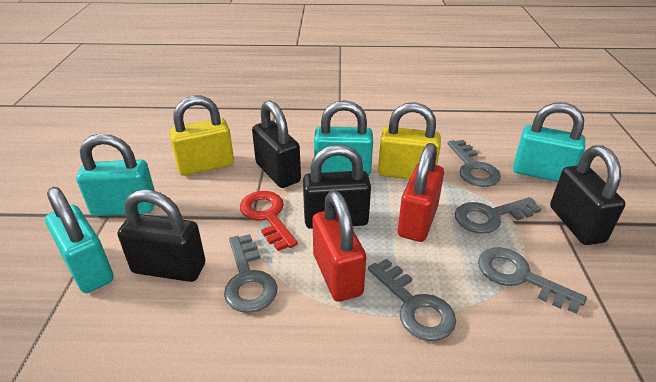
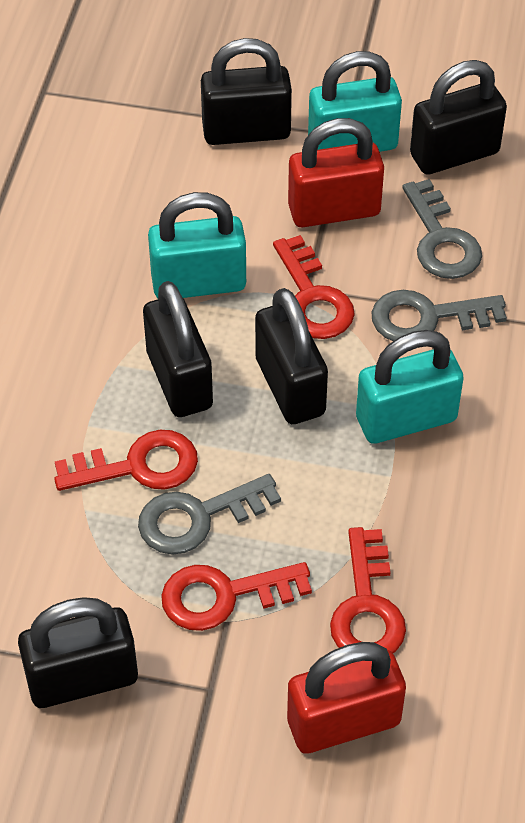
black padlock: [118,190,206,282] [252,100,301,188] [303,144,371,229] [550,145,625,245] = 4 -> [18,597,138,708] [143,281,213,417] [201,38,292,145] [255,288,328,424] [410,60,507,175] = 5
grey key: [224,234,278,313] [368,258,456,341] [448,140,501,187] [455,197,541,233] [478,247,587,314] = 5 -> [138,474,281,555] [371,290,507,341] [402,179,482,279] = 3
red key: [240,191,298,251] = 1 -> [54,430,198,491] [161,562,312,631] [273,235,355,339] [330,527,406,653] = 4
turquoise padlock: [45,187,114,293] [76,134,155,216] [314,100,373,177] [513,102,585,182] = 4 -> [148,192,246,299] [308,51,402,152] [356,330,464,444] = 3
yellow padlock: [169,96,234,176] [378,102,441,179] = 2 -> none = 0

